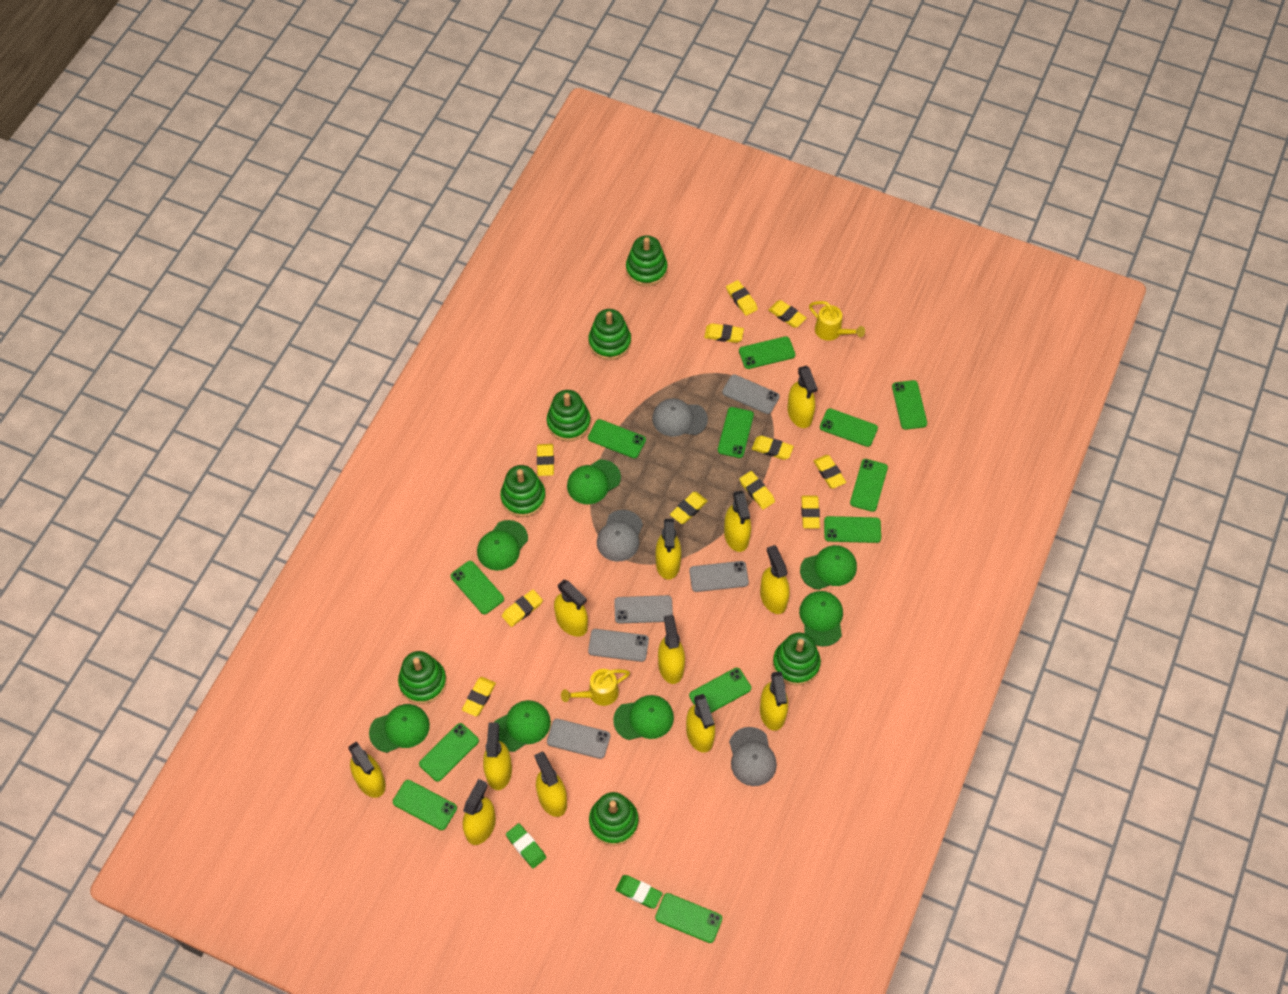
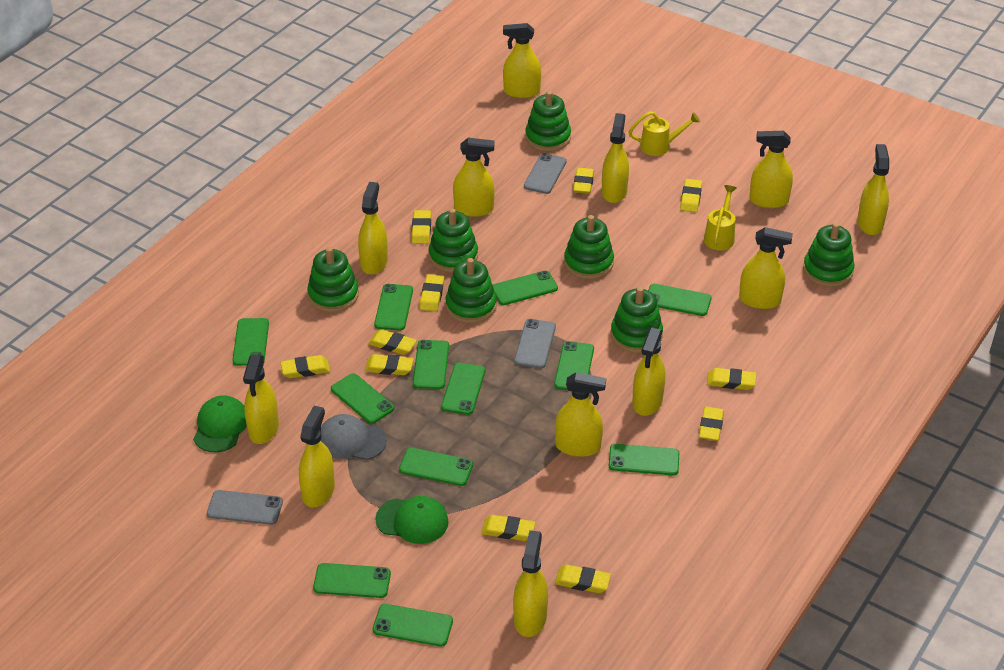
green cap: [369,704,430,753] [477,520,528,571] [494,700,551,752] [567,460,621,504] [613,695,674,740] [799,591,843,647] [800,545,857,590] = 7 -> [193,396,247,452] [376,496,449,544] = 2
green eraser: [506,823,546,868] [616,875,663,909] = 2 -> none = 0
grey cap: [597,510,643,562] [652,398,708,437] [729,727,777,786] = 3 -> [321,414,387,460] = 1
grey phone: [547,719,610,759] [588,629,649,662] [614,595,673,624] [689,561,749,592] [722,374,780,414] = 5 -> [207,490,283,525] [514,319,556,368] [524,153,567,194] = 3

